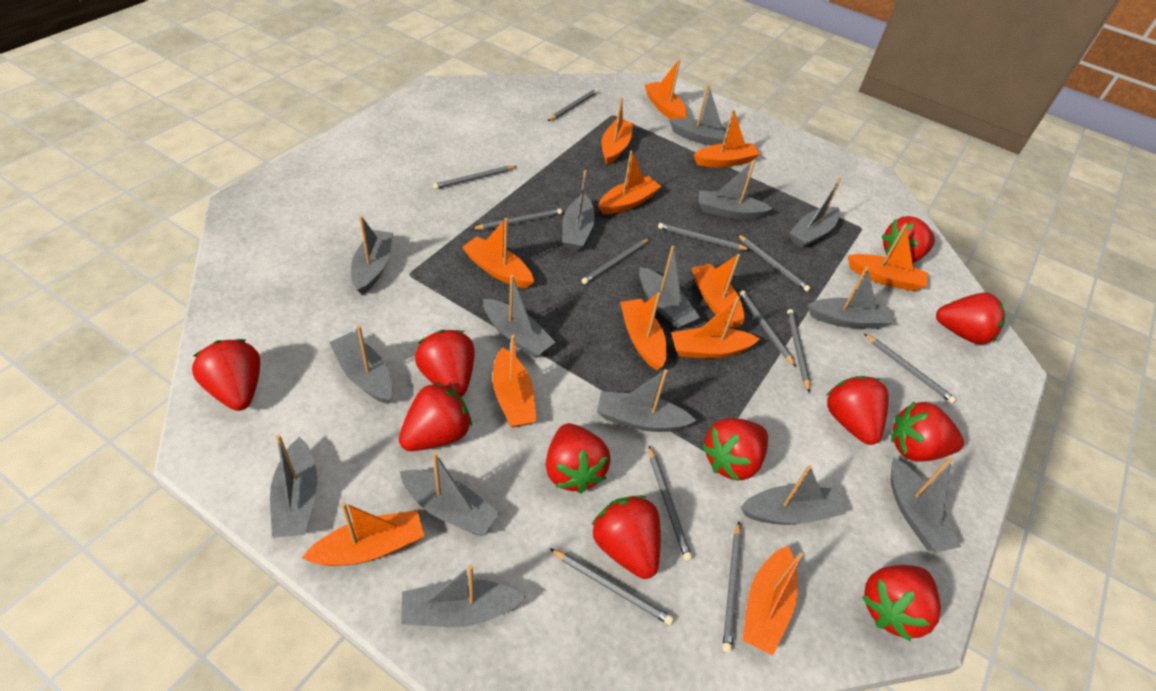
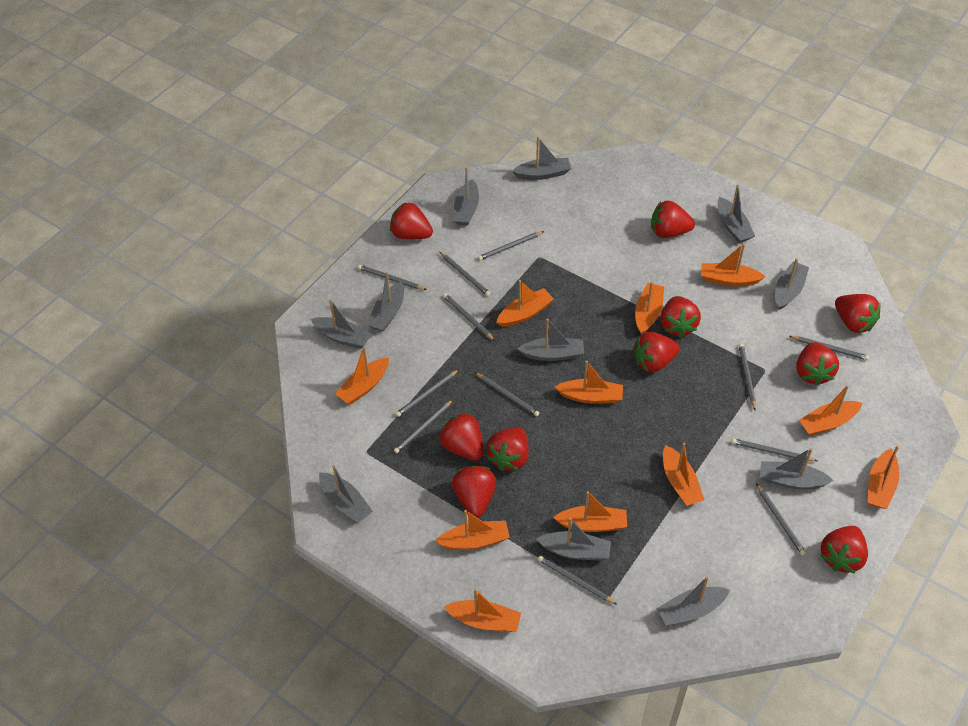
grey boat: [270,435,317,538] [329,325,393,404] [351,216,393,295] [400,452,499,536] [401,565,525,627] [483,275,555,358] [562,170,595,251] [597,369,696,432] [639,246,700,329] [669,84,728,146] [699,160,773,220] [740,465,846,525] [790,177,841,248] [808,266,893,329] [891,457,961,552] = 15 -> [311,299,372,349] [319,465,373,523] [367,272,404,332] [453,167,479,226] [512,137,571,180] [518,319,584,361] [536,518,611,561] [657,576,730,626] [718,184,755,243] [760,448,834,489] [775,258,809,310] = 11
orange boat: [302,502,425,566] [462,218,534,288] [492,335,537,427] [598,150,661,214] [601,98,634,165] [620,292,667,370] [645,60,687,119] [671,296,760,358] [692,254,744,329] [694,109,760,167] [742,546,803,655] [848,224,928,291] = 12 -> [335,347,389,404] [435,510,510,550] [444,589,521,632] [496,280,554,327] [553,491,627,532] [555,361,623,404] [635,281,664,335] [663,442,704,506] [701,243,766,286] [799,385,862,436] [868,445,899,509] = 11
red strawberry: [192,339,260,411] [399,382,472,451] [415,330,475,397] [546,423,611,494] [592,495,661,579] [702,418,768,481] [826,376,889,445] [862,565,941,642] [882,216,935,263] [891,402,964,462] [936,293,1005,344] = 11 -> [390,202,433,239] [439,412,484,461] [452,466,496,517] [487,427,529,471] [633,332,680,373] [651,201,695,238] [660,296,701,338] [796,342,839,386] [820,526,868,573] [835,294,881,333] = 10

